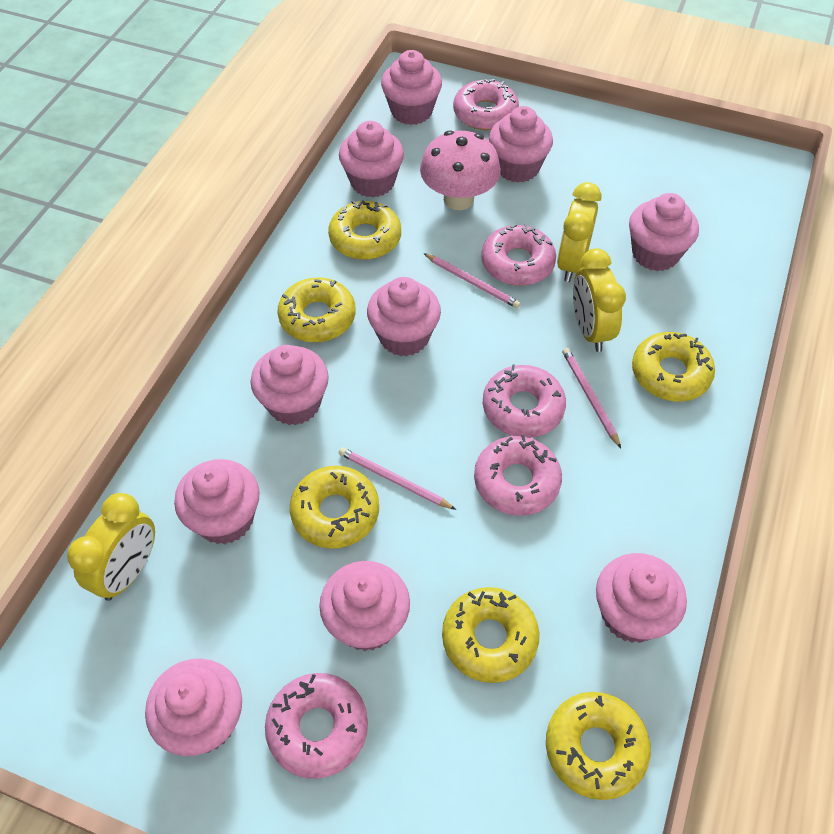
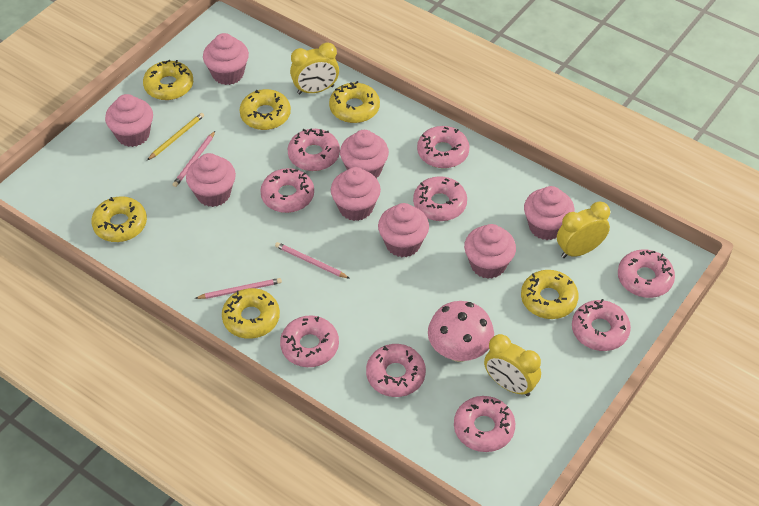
pink cupcake: [145,659,242,756] [174,459,260,544] [250,345,329,425] [319,561,410,651] [339,121,404,198] [367,277,441,357] [381,50,442,125] [489,106,553,183] [596,553,687,643] [629,193,699,271] = 10 -> [105,94,153,147] [186,153,236,207] [203,33,249,85] [331,167,381,221] [340,130,389,179] [378,203,429,257] [464,224,516,279] [524,186,575,240] = 8
pink donut: [265,673,368,779] [453,79,519,130] [474,435,562,516] [481,223,556,286] [483,364,566,438] = 5 -> [260,168,314,213] [280,315,339,367] [288,129,340,171] [366,344,426,397] [413,176,467,221] [417,126,469,168] [454,396,515,452] [572,299,631,351] [618,249,675,298] = 9
yellow pencil: none = 0 -> [147,113,204,160] = 1

